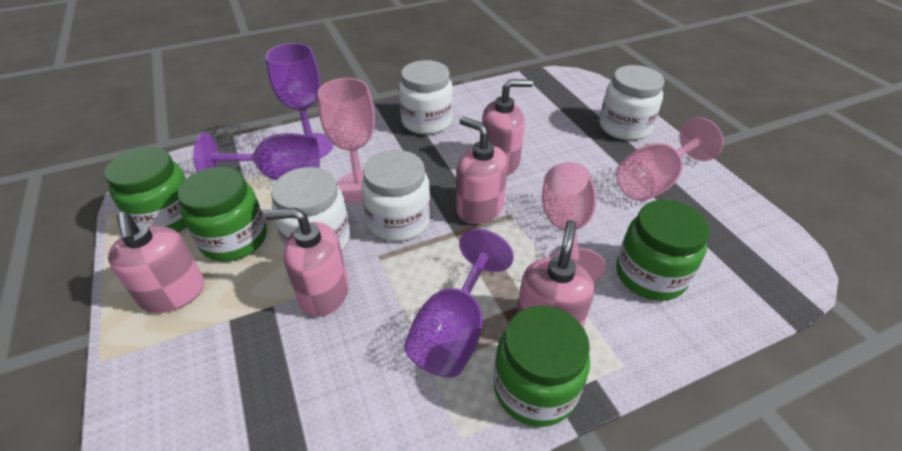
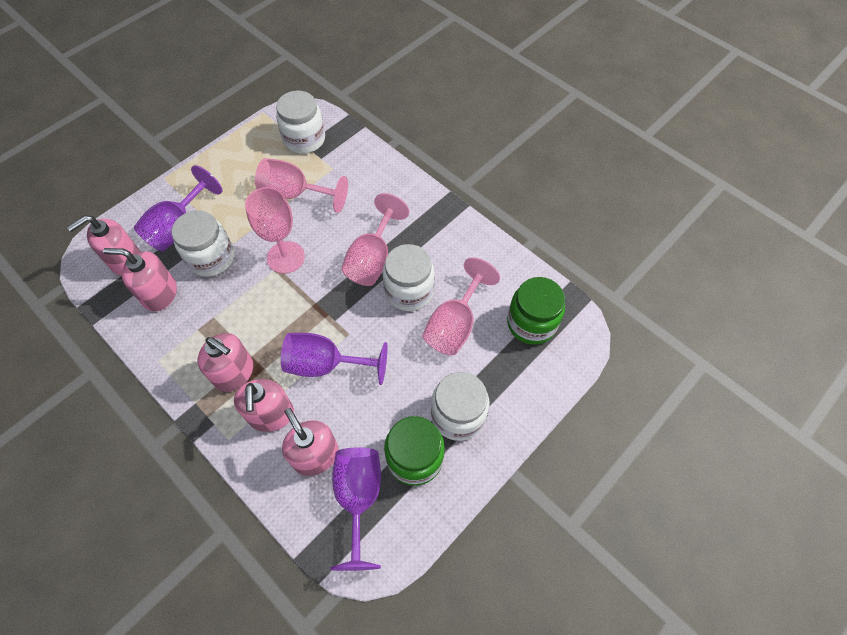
green jar: [105,147,187,232] [178,167,267,262] [494,306,590,427] [616,200,710,301] = 4 -> [384,416,445,486] [507,277,565,345] = 2
pink goblet: [317,78,375,203] [542,162,606,282] [616,118,724,201] = 3 -> [245,187,305,274] [255,158,348,213] [341,193,409,286] [422,257,500,356] = 4

